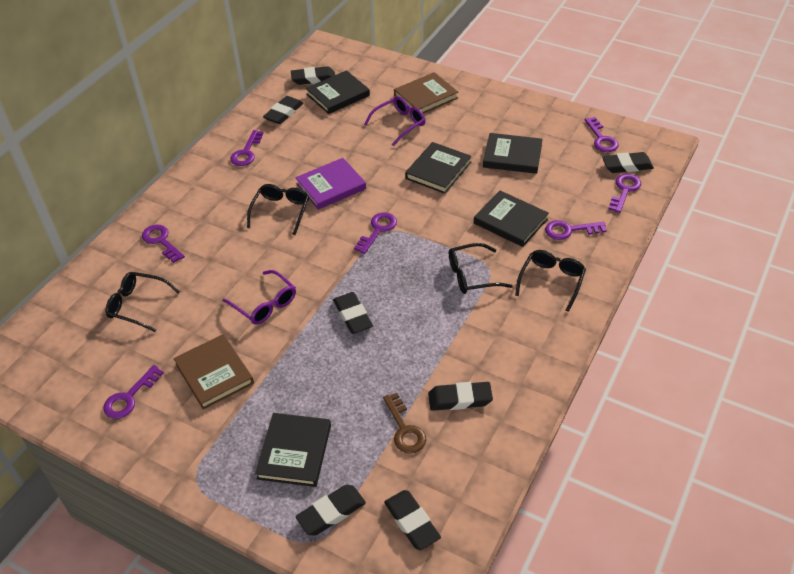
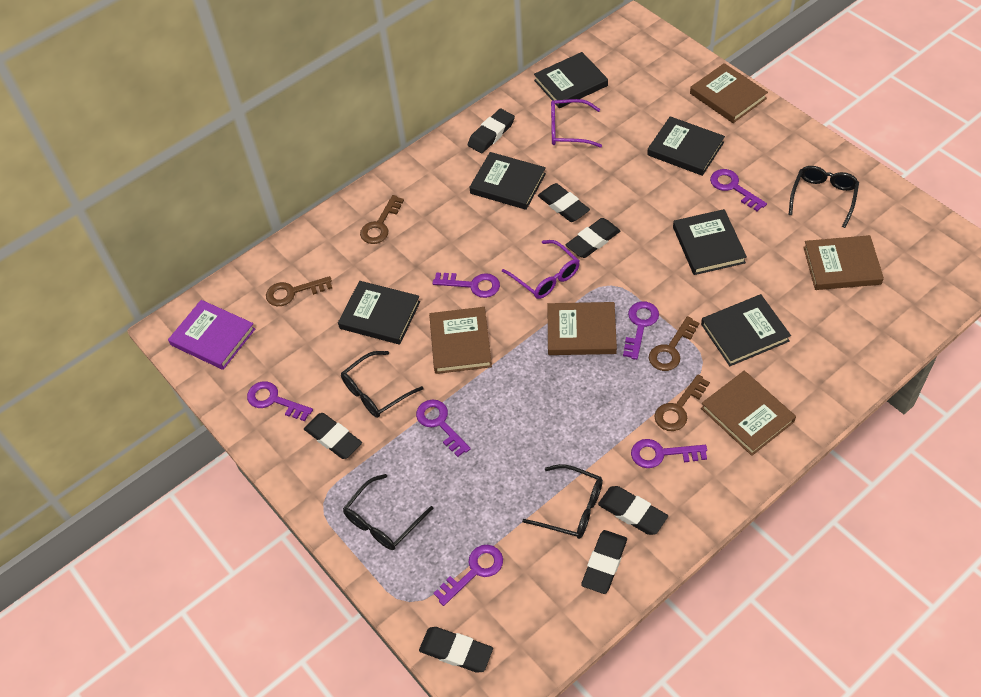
black book: [255,413,331,487] [306,70,370,114] [405,142,472,194] [474,191,549,247] [483,133,543,174] = 5 -> [338,281,420,345] [469,152,546,210] [534,52,608,108] [647,116,725,176] [673,209,747,275] [701,294,791,366] = 6
brown book: [173,334,254,409] [394,72,458,114] = 2 -> [429,307,492,374] [547,302,617,355] [690,63,768,123] [701,371,796,456] [803,235,884,290] = 5
brown key: [383,393,426,453] = 1 -> [266,276,332,306] [360,195,404,244] [649,316,699,371] [654,374,710,431] = 4

